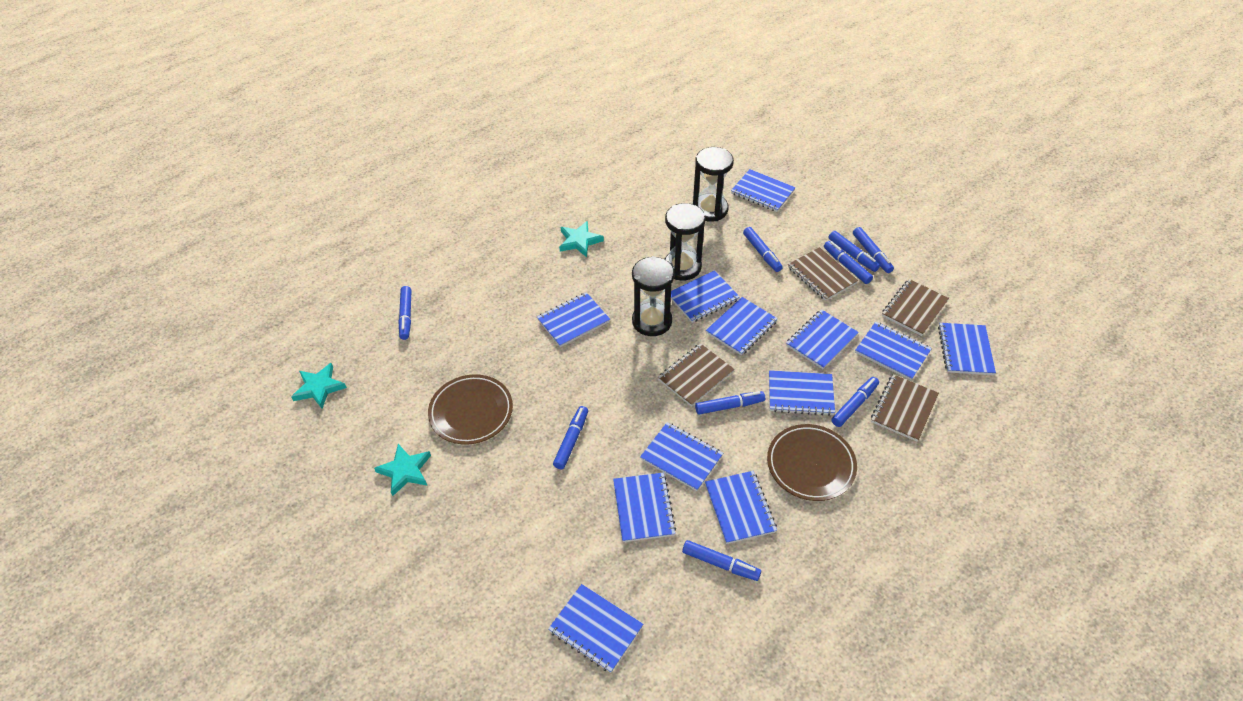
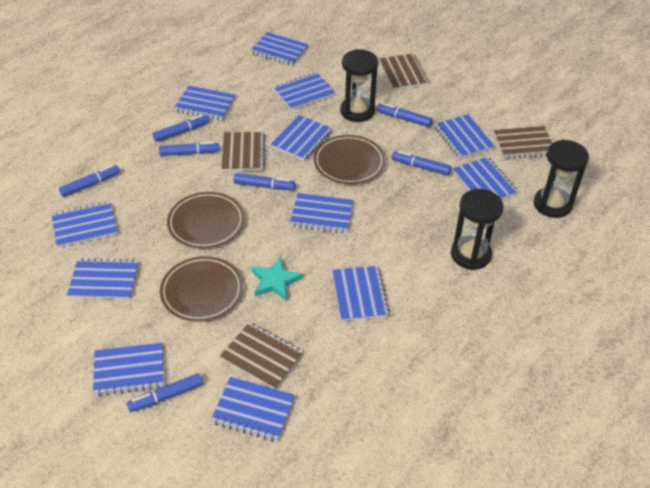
blue marker: [398,286,411,340] [553,406,588,469] [682,540,761,581] [695,391,765,415] [743,227,783,272] [824,241,873,284] [829,231,880,272] [832,377,879,427] [853,227,894,273] = 9 -> [59,165,120,197] [127,373,203,412] [153,114,209,142] [159,142,220,156] [234,173,296,190] [377,103,432,127] [392,151,451,176] = 7
brown plate: [428,374,513,445] [767,424,857,501] = 2 -> [160,256,243,322] [167,192,245,248] [314,135,385,184] = 3
turquoise star: [291,363,347,409] [374,444,431,496] [559,221,604,257] = 3 -> [252,256,302,301] = 1

